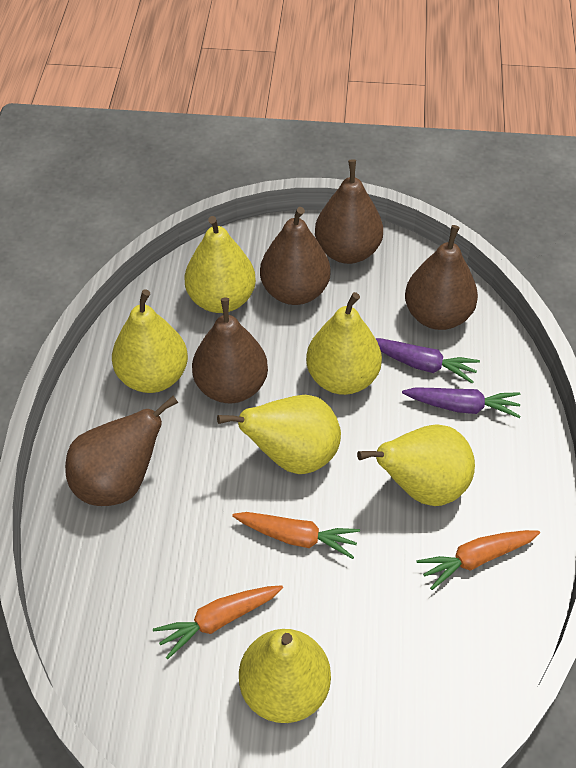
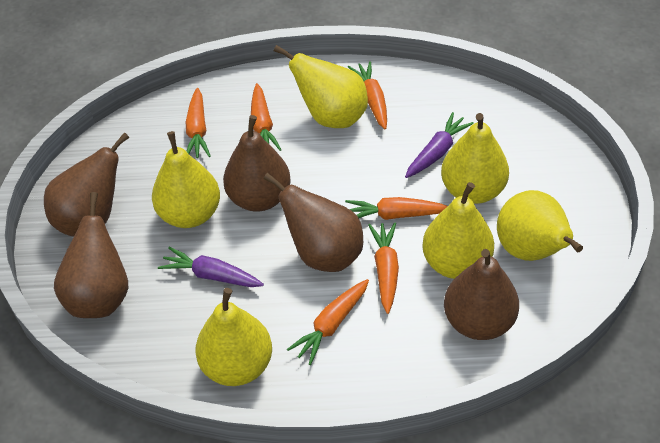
orange carrot: [153,585,283,659] [232,512,360,559] [416,530,540,590] = 3 -> [186,88,211,158] [251,83,281,151] [287,279,369,365] [345,197,448,220] [348,61,387,129] [368,222,399,314] = 6

